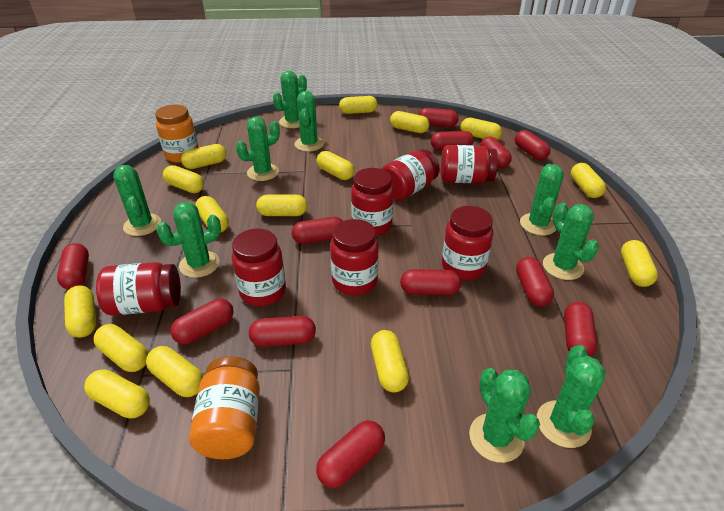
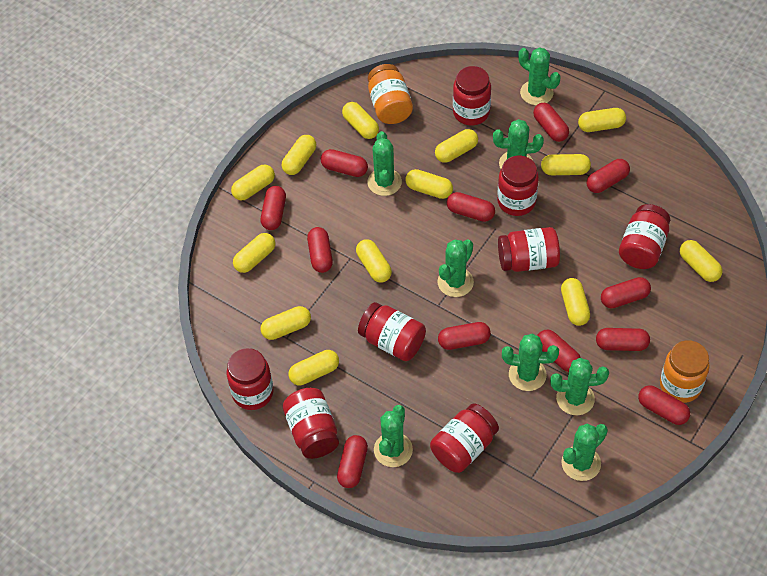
green cactus: [113,165,161,236] [156,202,221,278] [236,116,280,181] [273,71,307,128] [294,91,324,152] [469,368,540,463] [520,164,564,235] [537,345,606,448] [543,203,599,280] = 9 -> [367,131,402,196] [374,405,413,467] [437,239,474,297] [493,119,544,169] [502,334,559,391] [518,48,560,105] [550,358,609,415] [562,424,608,481] = 8
red jar: [96,262,181,315] [232,229,286,306] [330,219,379,296] [351,168,394,236] [382,149,439,200] [441,145,498,183] [442,206,493,280] = 7 -> [227,348,274,410] [283,388,339,459] [358,302,426,361] [430,403,499,473] [453,66,491,125] [497,156,539,216] [498,227,560,272] [619,204,670,269] = 8
yellow capsule: [64,286,96,337] [84,369,150,419] [93,324,148,372] [146,346,203,397] [163,165,204,193] [181,144,227,169] [195,196,229,233] [256,195,308,216] [316,151,354,180] [339,96,378,114] [371,330,409,393] [390,111,429,133] [461,118,502,139] [571,163,606,198] [621,240,658,287] = 15 -> [231,164,275,200] [233,233,275,273] [260,306,311,340] [282,135,316,175] [288,350,339,385] [342,102,379,139] [356,239,392,283] [405,169,453,199] [435,129,478,163] [541,154,591,175] [561,278,590,326] [578,108,626,132] [680,240,722,282] = 13

